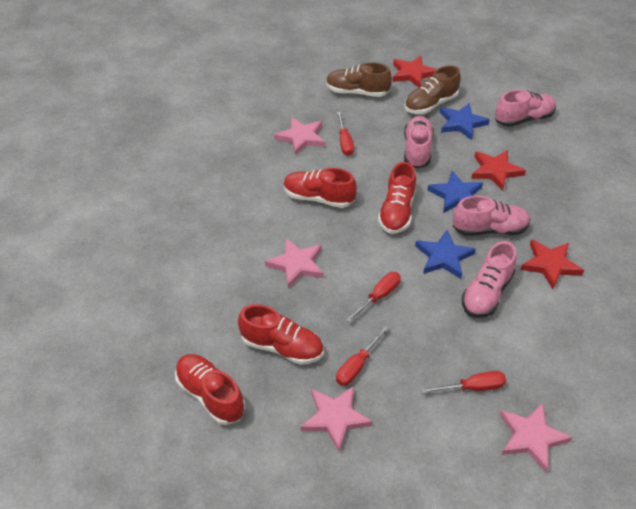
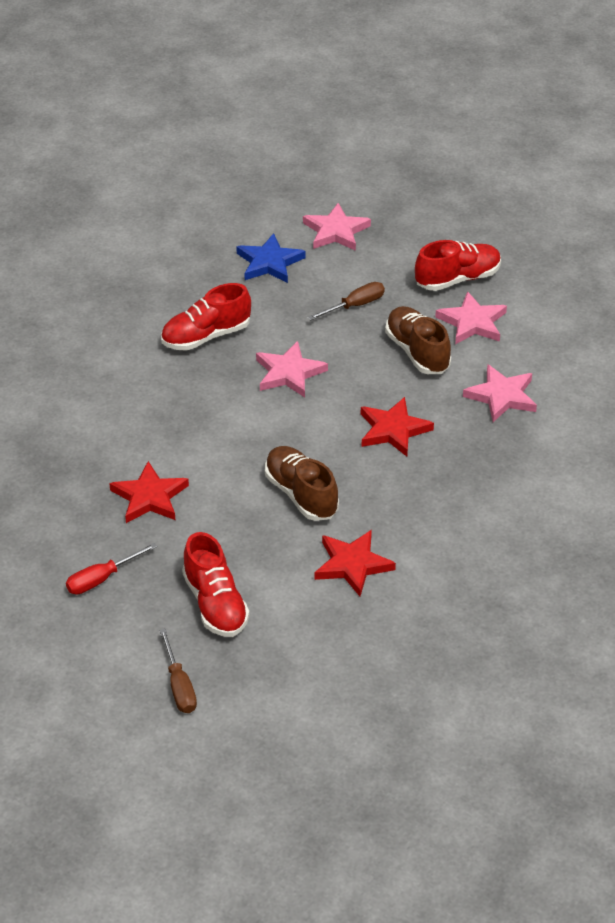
blue star: [415,230,476,279] [427,171,483,213] [440,103,490,140] = 3 -> [236,233,305,283] = 1
brown screwdriver: none = 0 -> [159,629,197,713] [308,282,385,321] = 2
pink shoe: [404,116,434,168] [453,196,530,236] [462,241,517,318] [495,90,556,127] = 4 -> none = 0
red screwdriver: [336,325,389,386] [337,112,354,156] [346,272,401,323] [421,371,506,394] = 4 -> [66,543,157,594] = 1
red shoe: [175,354,245,425] [238,304,324,365] [284,168,357,208] [378,162,416,234] = 4 -> [161,283,251,351] [182,532,250,637] [415,240,501,291] = 3

